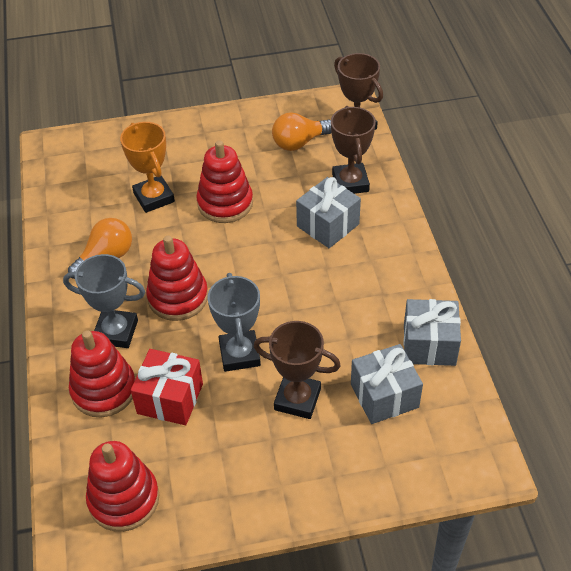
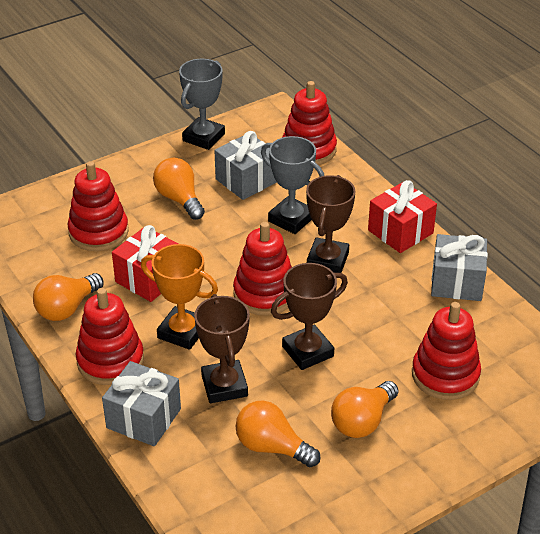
orange light bulb: [68,218,132,279] [272,112,331,151] = 2 -> [33,273,104,321] [153,158,205,220] [236,400,321,467] [331,381,399,438] = 4
red gift: [131,349,203,425] = 1 -> [112,225,178,302] [368,180,437,253] = 2
red stacking toy: [69,330,135,417] [86,441,159,532] [146,236,208,321] [196,140,253,223] = 4 -> [68,161,129,251] [76,288,144,385] [233,222,292,315] [282,81,337,165] [412,302,481,400] = 5

